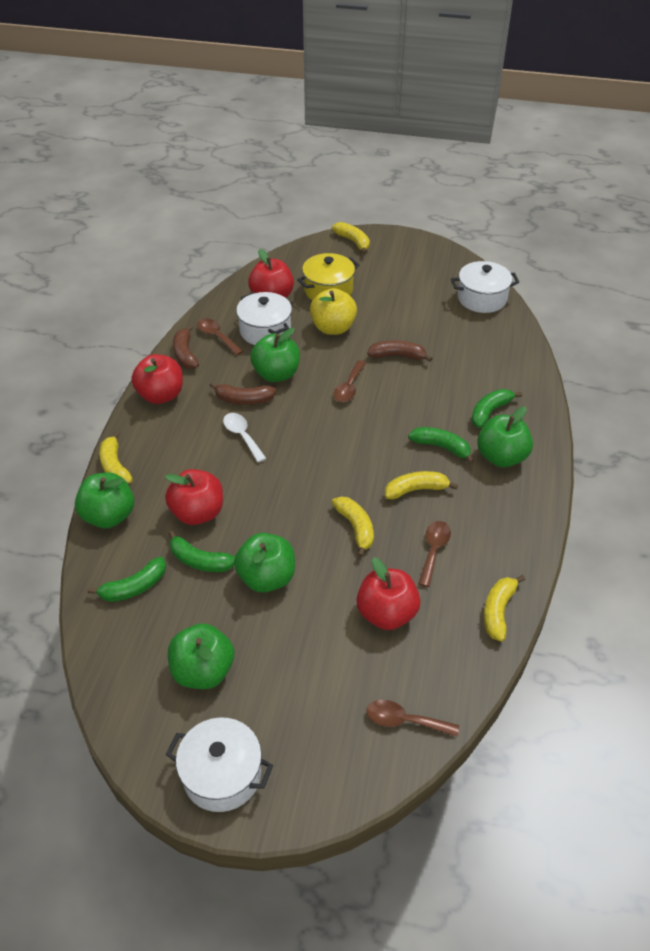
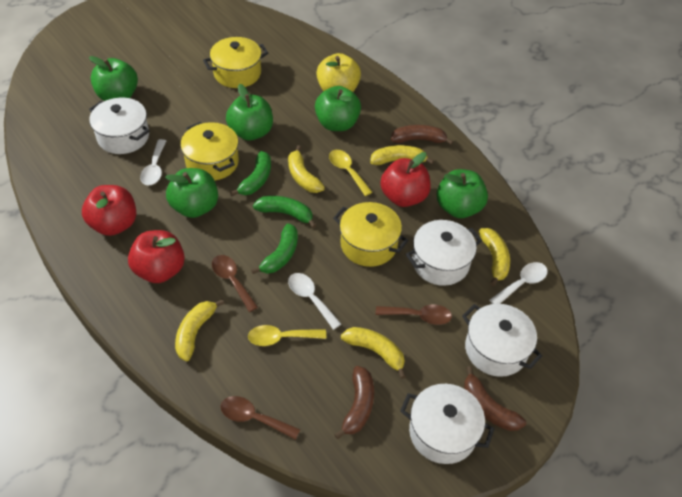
brown spoon: [197,318,243,355] [334,360,366,402] [367,700,459,737] [418,521,451,587] = 4 -> [212,255,258,312] [221,396,300,440] [376,304,452,325] = 3
green banana: [88,557,166,602] [169,530,235,572] [408,427,474,464] [471,389,522,428] = 4 -> [230,151,271,197] [251,223,298,274] [253,196,316,228] = 3
red apple: [132,354,183,404] [165,469,223,525] [248,249,294,298] [356,557,420,630] = 4 -> [82,185,136,236] [128,230,185,283] [380,152,431,207] = 3
white pot: [166,717,273,812] [236,292,292,345] [451,261,519,313] = 3 -> [89,98,150,154] [400,384,495,464] [406,220,482,286] [462,304,543,377] = 4
white spoon: [223,413,266,462] = 1 -> [140,139,166,185] [288,273,341,330] [489,262,548,304] = 3
yellow pot: [297,253,360,300] = 1 -> [180,122,239,180] [203,37,268,88] [333,202,409,267] = 3
yellow spoon: none = 0 -> [248,325,326,346] [329,150,372,196] = 2

